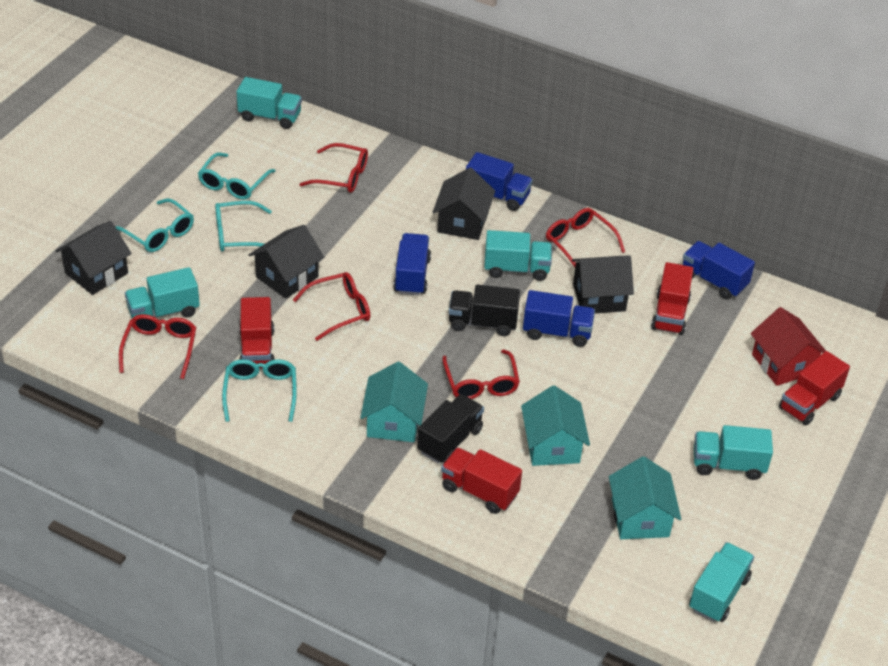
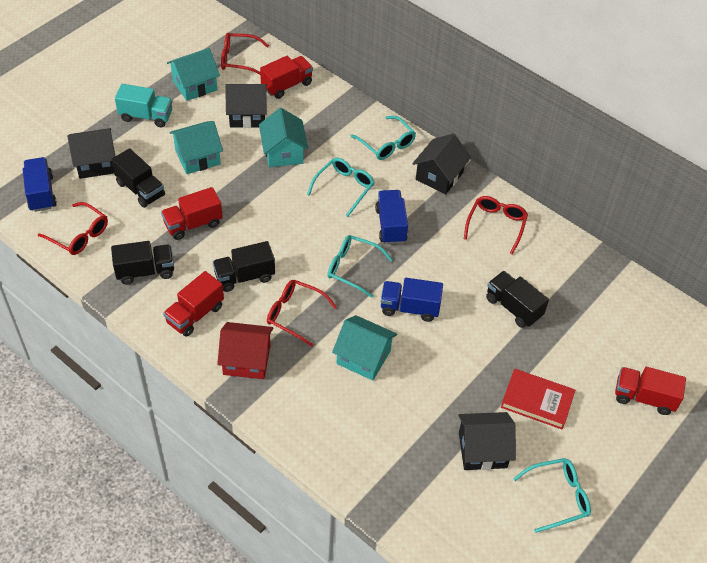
black truck: [417,394,484,464] [449,285,520,336] = 2 -> [111,148,165,208] [111,241,174,285] [213,241,275,292] [486,271,549,328] = 4
blue truck: [393,233,431,295] [466,152,533,211] [523,290,595,347] [683,241,755,299] = 4 -> [23,157,57,212] [375,190,408,244] [381,278,443,322] = 3
red book: none = 0 -> [501,369,575,430] = 1
red glasses: [119,314,196,379] [293,272,370,341] [300,143,368,193] [442,349,520,399] [546,208,625,267] = 5 -> [38,202,108,255] [221,33,269,75] [267,280,337,347] [464,196,528,255] = 4
turquoise house: [360,362,428,442] [521,385,590,466] [609,456,681,539] = 3 -> [167,48,220,101] [169,121,223,174] [259,108,308,167] [332,315,397,380] = 4
turquoise truck: [125,267,200,318] [237,77,302,129] [484,230,552,281] [689,542,754,622] [694,425,773,480] = 5 -> [115,84,172,127] = 1

